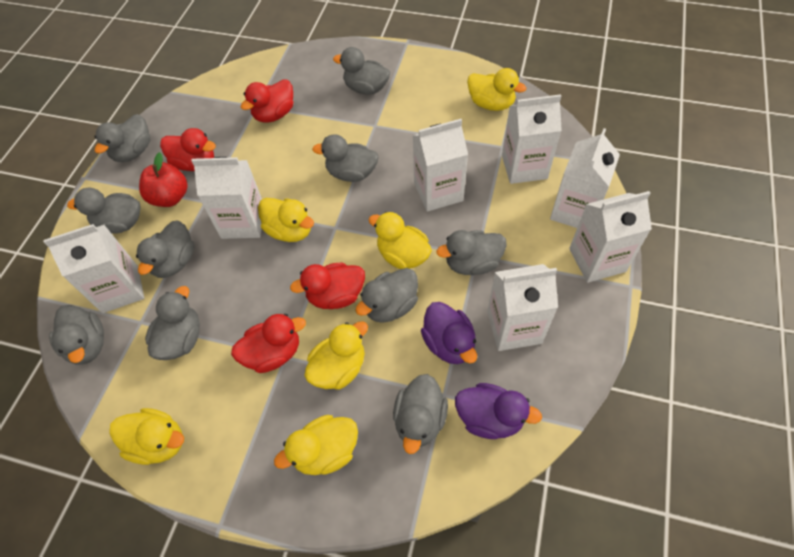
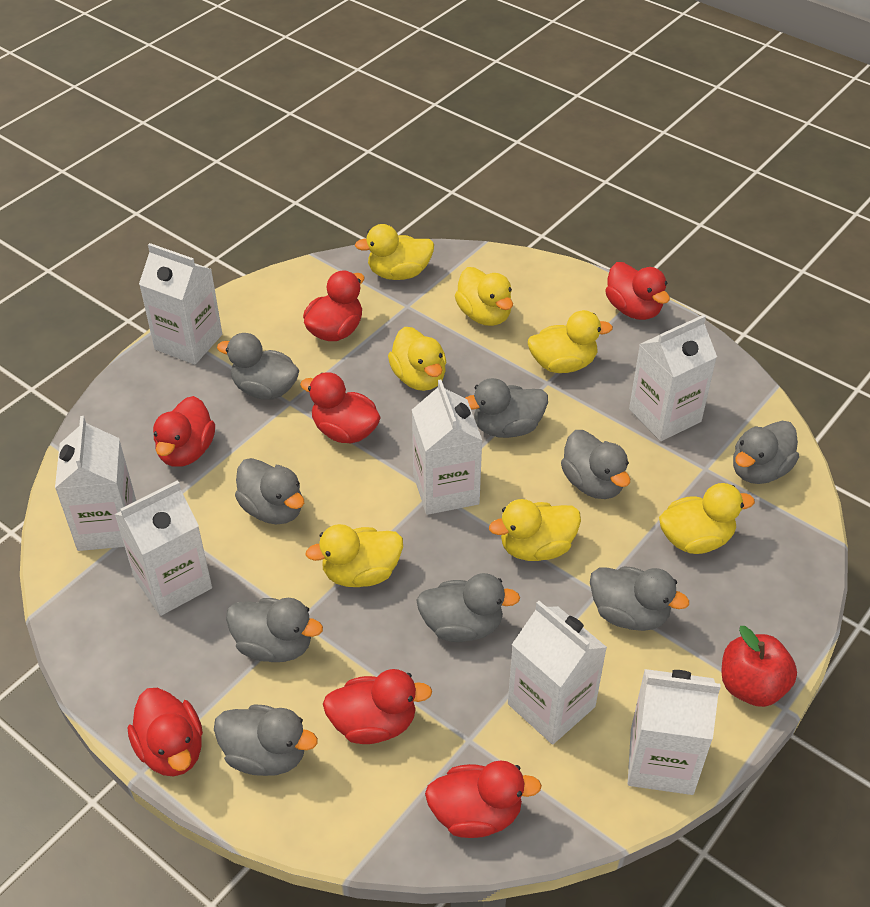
grey duck: [49,305,104,365] [67,187,141,233] [94,114,151,162] [136,221,194,278] [145,286,200,360] [312,134,379,182] [333,47,390,95] [355,268,418,323] [393,374,448,454] [437,230,507,275] = 10 -> [214,704,318,776] [217,333,299,400] [226,598,323,662] [235,458,304,524] [416,573,520,642] [465,378,548,438] [561,430,630,499] [590,566,689,631] [733,421,799,484] = 9
purple duck: [421,302,477,364] [455,383,542,439] = 2 -> none = 0
red duck: [160,128,216,171] [231,314,306,373] [241,79,293,123] [290,263,365,309] = 4 -> [128,688,203,776] [153,396,215,467] [300,372,381,444] [303,270,364,341] [323,669,432,744] [425,760,542,838] [605,262,670,320] = 7
yellow duck: [109,408,184,465] [258,198,314,242] [274,415,358,475] [304,321,368,389] [369,212,432,269] [467,68,527,111] = 6 -> [306,524,403,587] [355,224,434,280] [388,327,446,391] [455,267,513,326] [489,499,581,561] [528,310,613,373] [659,483,755,554] = 7

